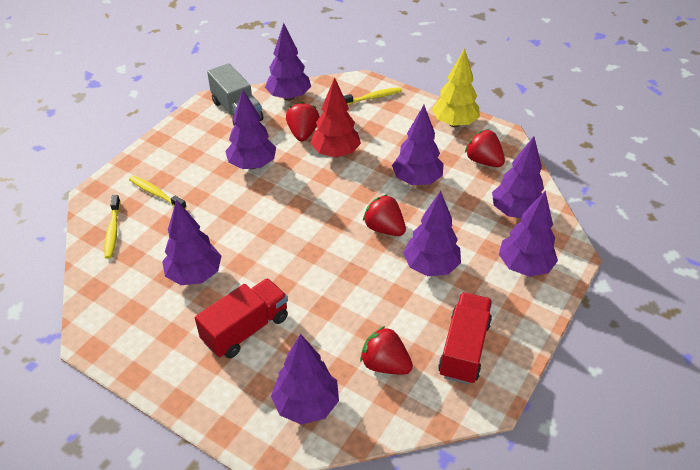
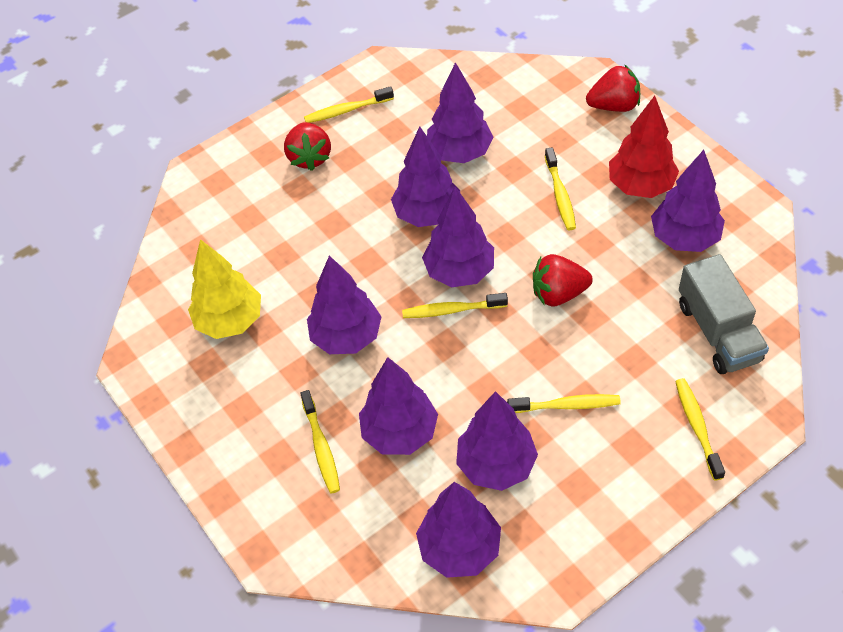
red strawberry: [286,102,320,142] [360,326,413,375] [363,194,406,236] [465,129,505,167] = 4 -> [284,122,331,171] [533,254,593,307] [586,64,640,112] = 3
red truck: [195,278,288,358] [438,292,492,384] = 2 -> none = 0
yellow toothbrush: [104,195,121,259] [129,176,187,209] [344,87,402,105] = 3 -> [300,390,340,494] [304,86,394,123] [402,293,508,318] [507,394,621,413] [545,147,576,230] [675,378,725,481] = 6

